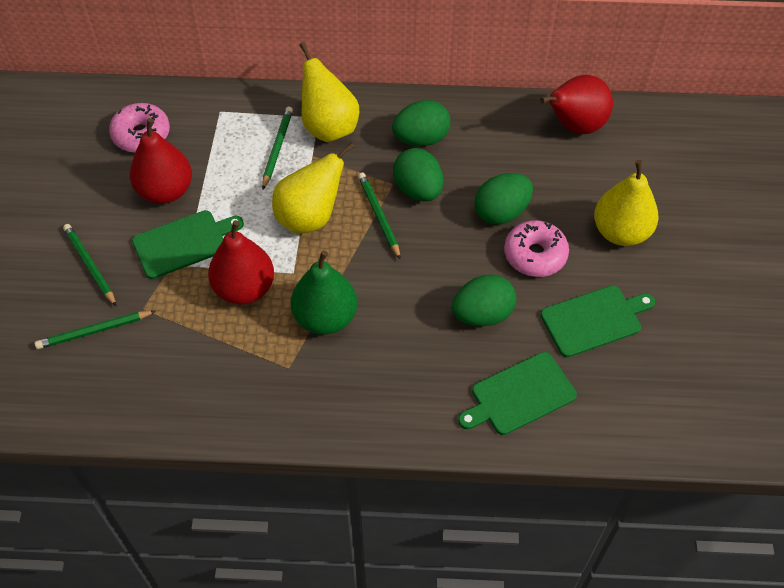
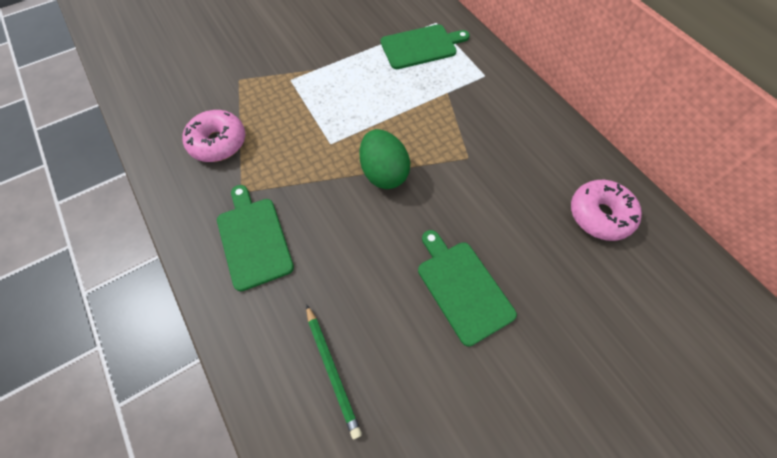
green egg: [392,100,451,146] [393,148,443,202] [452,275,516,326] [474,173,533,225] = 4 -> [360,129,410,189] = 1
green pear: [291,250,357,335] = 1 -> none = 0
green pencil: [35,311,156,349] [63,224,116,306] [262,107,293,189] [358,173,401,260] = 4 -> [306,304,362,439] = 1
red pear: [130,118,192,204] [208,220,274,304] [540,75,613,134] = 3 -> none = 0
yellow pear: [272,142,355,234] [300,42,359,142] [594,160,659,246] = 3 -> none = 0

